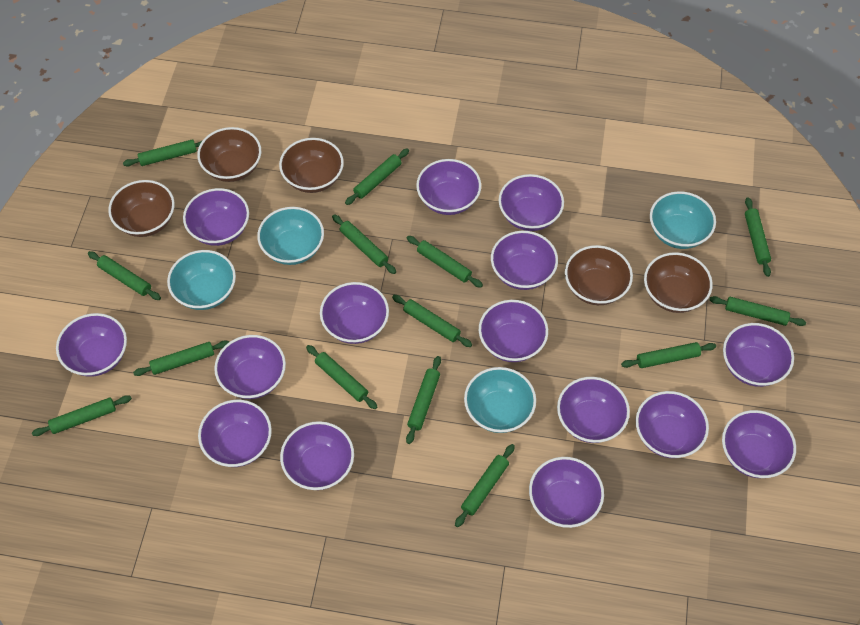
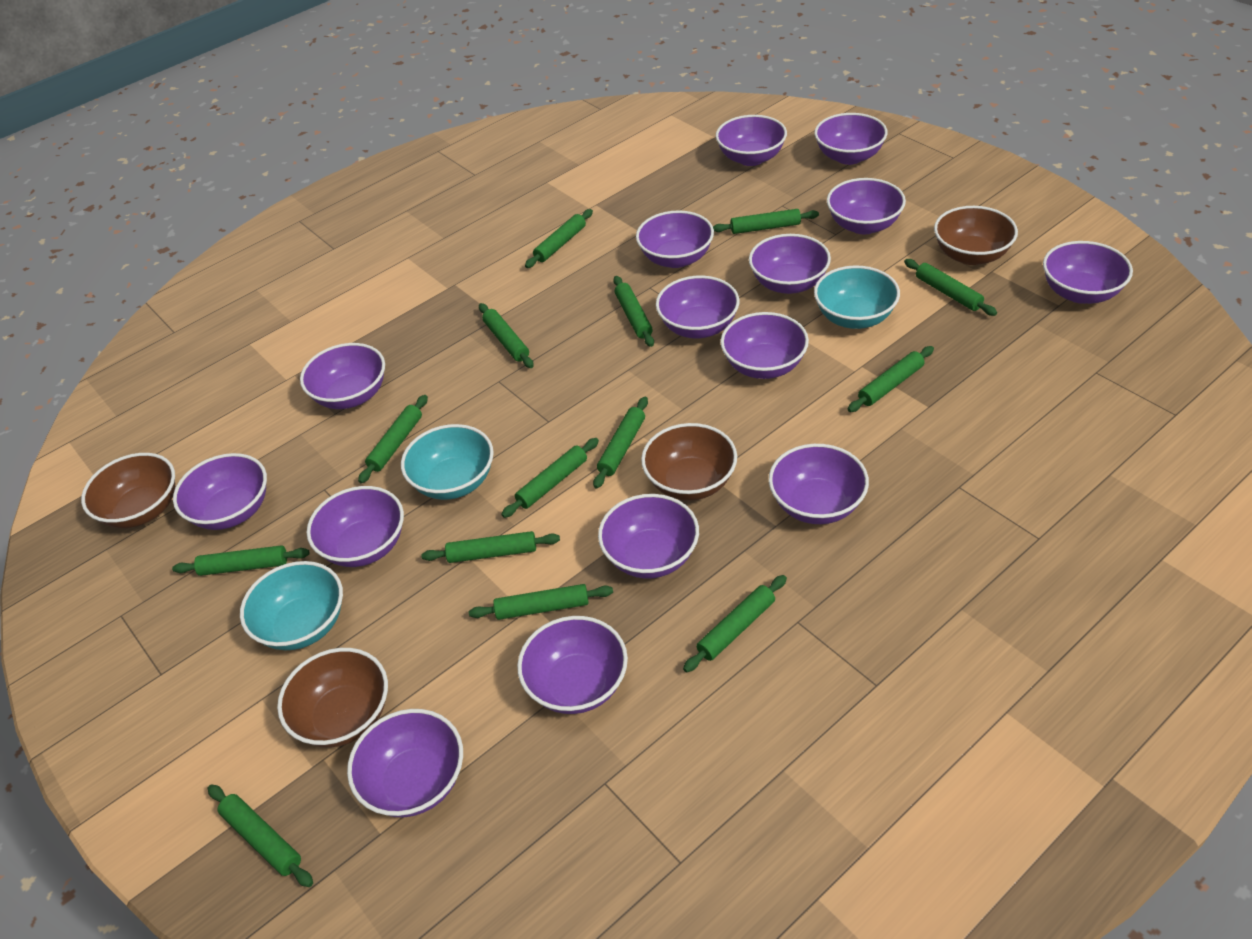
brown bowl: [108,180,175,237] [197,127,261,182] [279,138,344,193] [565,245,633,305] [644,252,713,313] = 5 -> [81,453,175,528] [277,648,388,748] [641,423,737,501] [934,206,1018,265] = 4
turquoise bowl: [167,250,236,310] [257,207,324,265] [464,367,536,433] [650,191,716,249] = 4 -> [240,561,343,650] [401,424,494,500] [814,266,900,329] = 3

